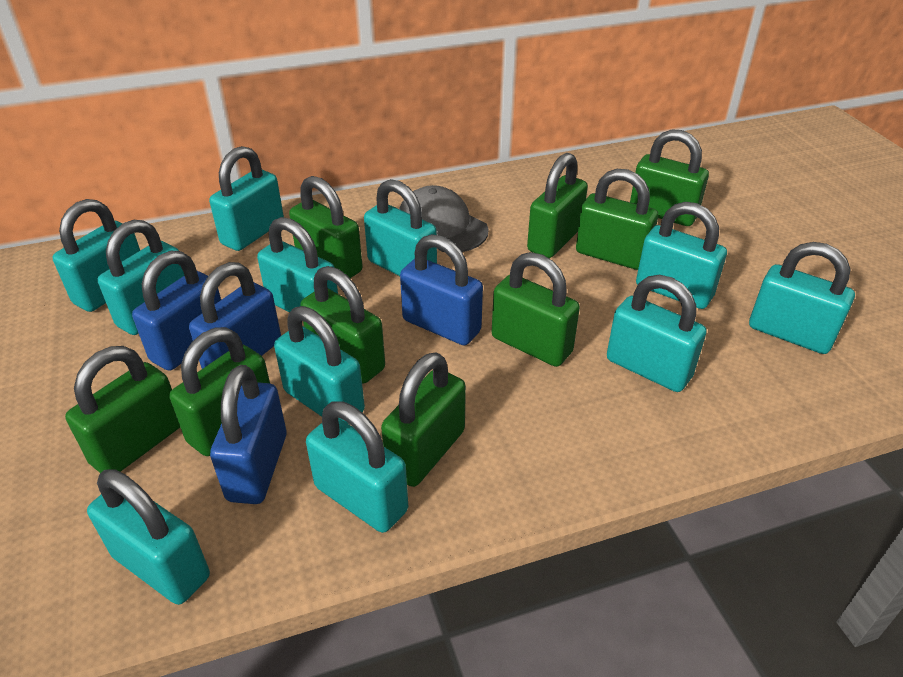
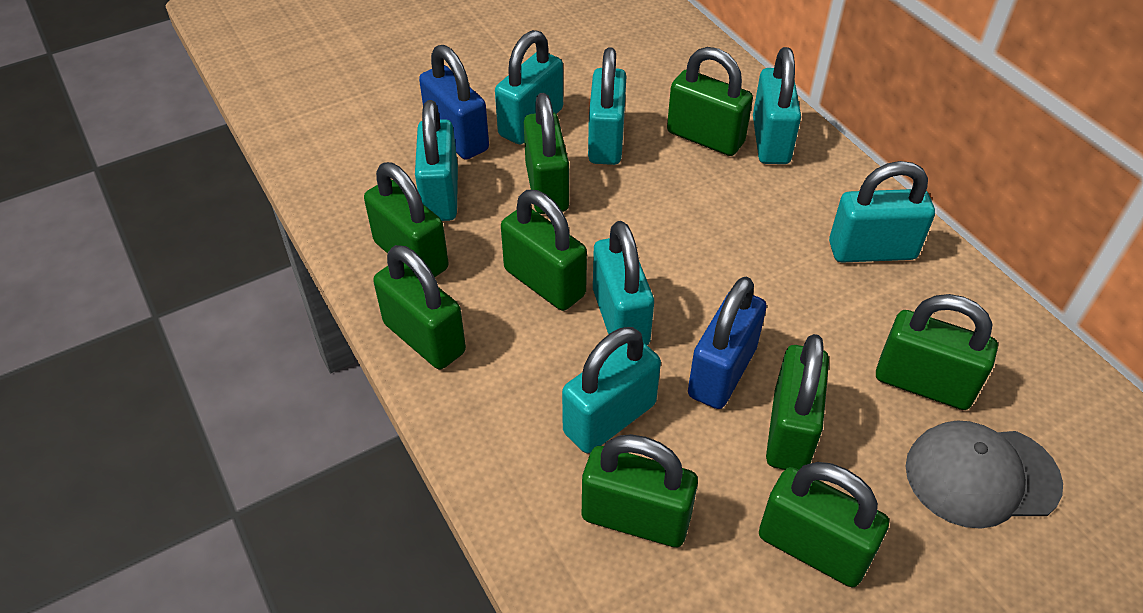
blue padlock: [132,251,221,371] [189,262,281,369] [210,365,287,504] [400,234,483,345] = 4 -> [419,45,489,160] [688,277,767,409] = 2
turquoise padlock: [53,199,140,312] [87,469,210,605] [98,220,184,335] [209,146,284,251] [257,217,338,312] [274,306,365,424] [306,402,408,533] [364,179,437,276] [607,275,707,392] [636,202,727,309] [749,242,855,354] = 11 -> [415,100,458,221] [495,30,563,144] [562,327,661,453] [588,47,626,165] [593,221,654,346] [753,47,801,164] [829,161,935,263] = 7

